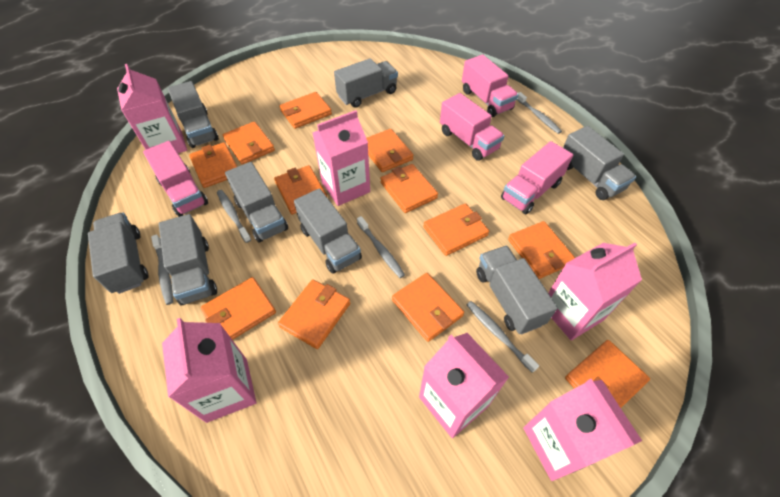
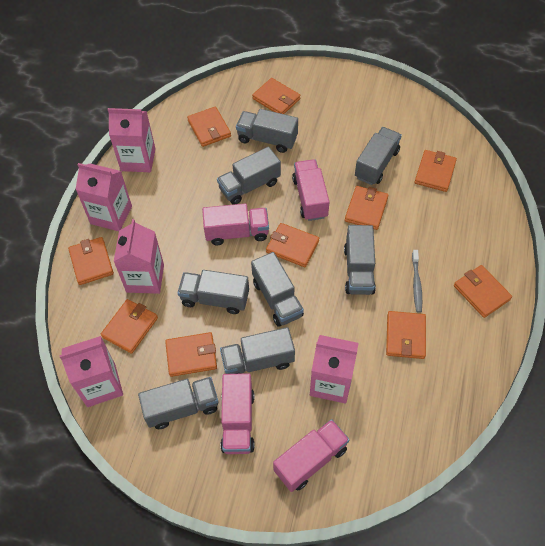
grey toothbrush: [151,234,173,305] [217,190,251,243] [357,216,405,278] [467,301,539,372] [517,92,562,134] = 5 -> [412,250,422,313] = 1
orange wallet: [189,142,237,188] [201,277,276,340] [223,121,275,165] [274,165,328,214] [278,279,350,349] [280,92,332,129] [366,129,414,172] [380,164,438,213] [392,273,464,342] [423,203,489,256] [508,221,575,279] [565,340,650,408] = 12 -> [68,237,114,285] [101,299,158,354] [165,332,217,377] [187,107,231,147] [252,78,300,114] [266,223,319,267] [345,186,389,230] [386,311,426,359] [415,150,457,192] [454,265,512,318] = 10
pink carton: [117,64,187,153] [162,318,256,423] [313,110,370,206] [419,333,509,438] [523,379,642,481] [548,243,642,340] = 6 -> [59,336,123,407] [76,163,132,231] [108,108,156,172] [114,219,164,294] [310,335,359,404] = 5

